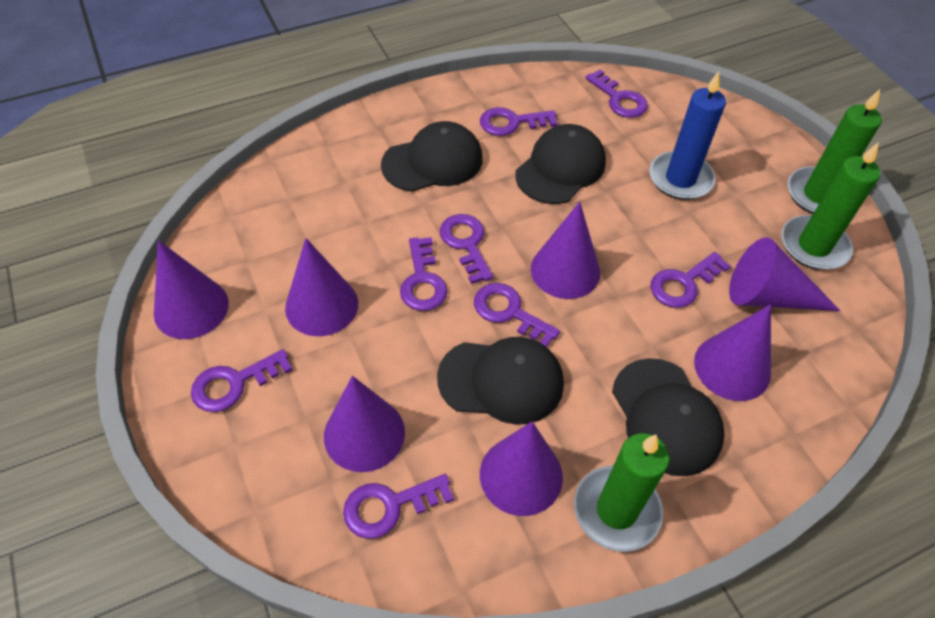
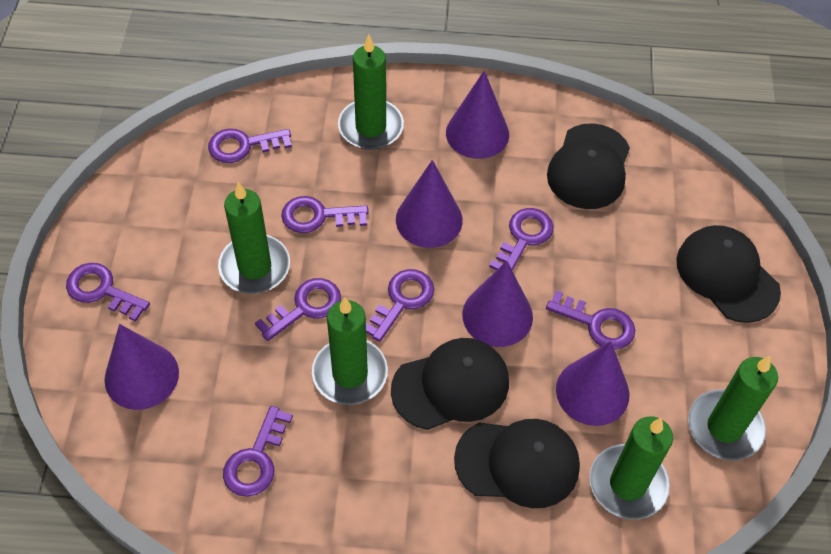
blue candle: [649,72,726,200] = 1 -> none = 0
green candle: [574,433,669,552] [781,142,881,270] [788,89,882,214] = 3 -> [218,182,290,294] [312,297,388,405] [338,34,404,150] [590,416,673,520] [688,356,778,460] = 5
purple cone: [154,240,229,339] [285,238,358,336] [324,376,405,472] [480,421,563,516] [531,202,600,299] [694,305,771,401] [729,237,840,311] = 7 -> [104,324,179,410] [396,160,463,248] [446,71,509,159] [462,261,533,347] [556,341,629,426] = 5

